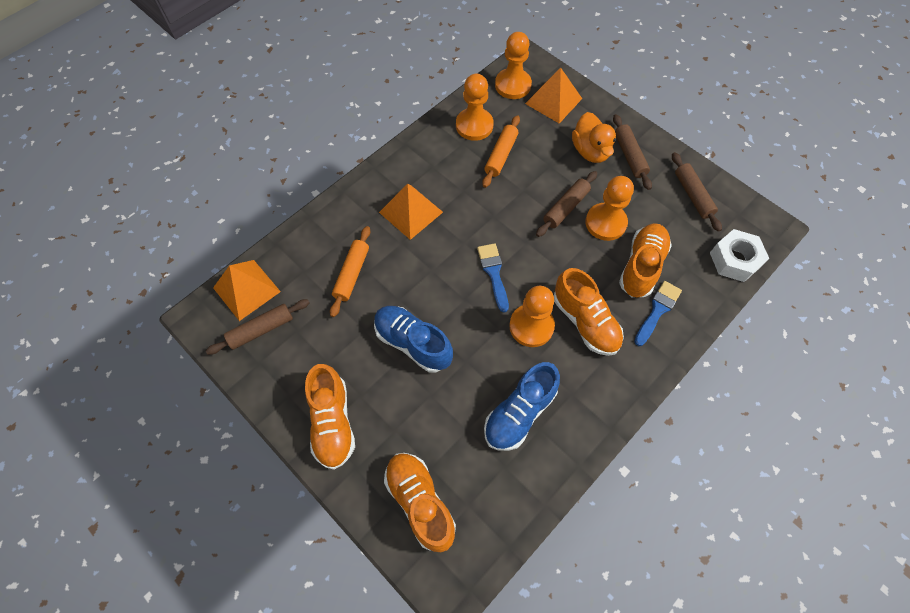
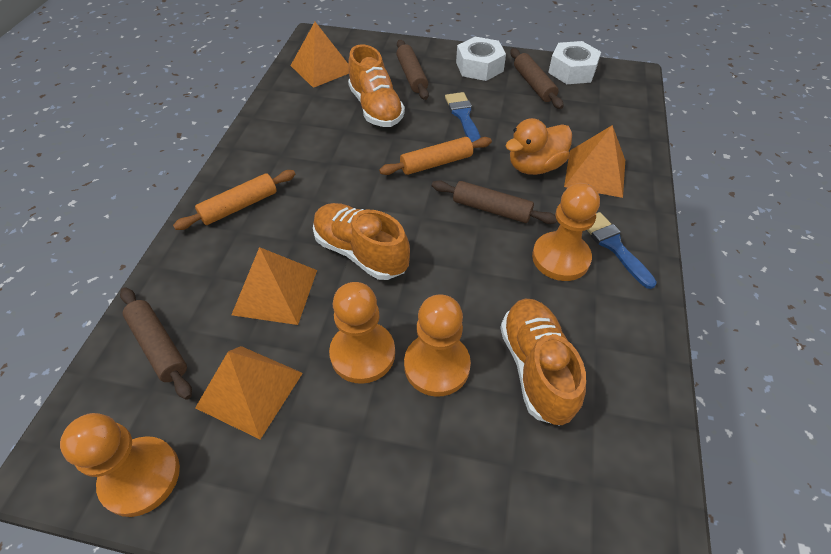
blue shoe: [374,306,453,372] [484,362,560,451] = 2 -> none = 0
orange pyramid: [213,260,281,321] [379,184,443,240] [525,68,582,123] = 3 -> [195,346,303,439] [232,247,317,325] [291,22,349,88] [564,125,625,198] = 4
orange shoe: [305,364,355,470] [384,453,456,552] [554,268,624,356] [619,223,672,298] = 4 -> [313,203,410,280] [348,44,405,127] [500,299,586,426] = 3
white nut: [710,229,769,282] = 1 -> [456,37,506,81] [548,41,601,84] = 2

